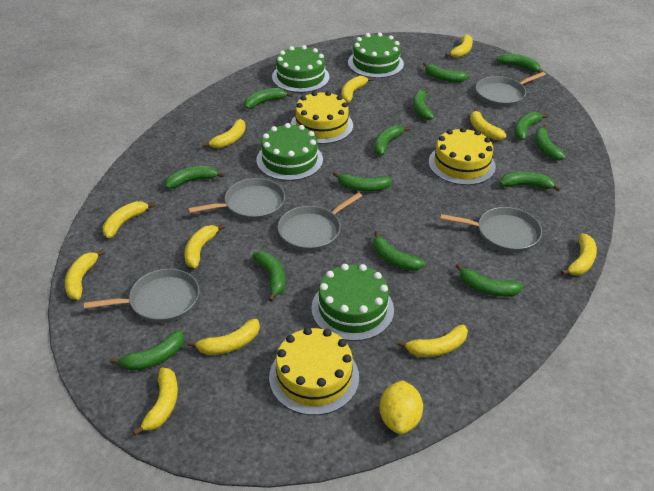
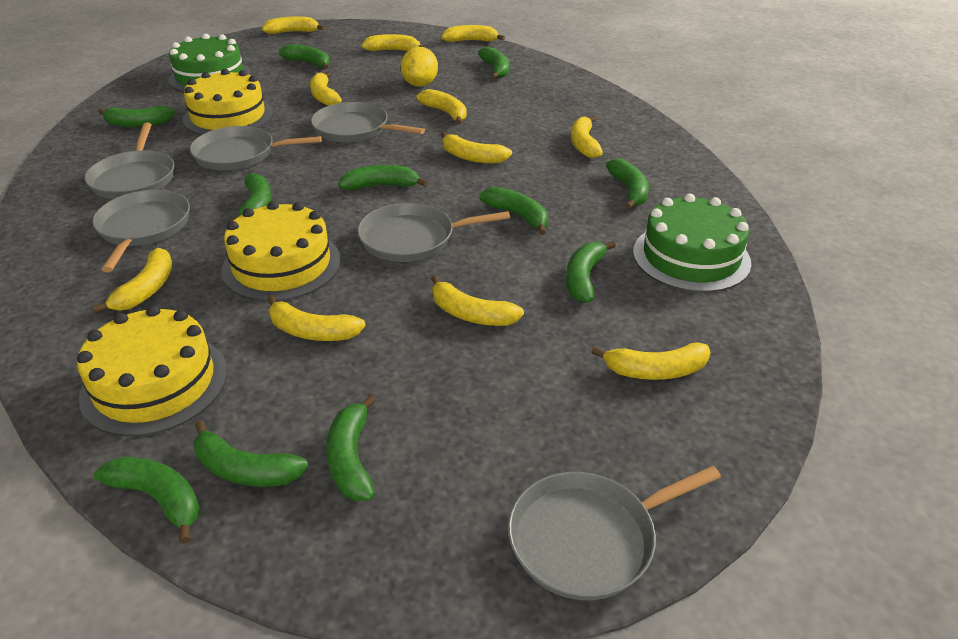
green banana: [110,330,184,371] [165,166,225,189] [244,88,293,109] [252,251,285,302] [333,172,392,191] [373,231,425,271] [374,125,410,156] [413,88,434,120] [423,62,469,83] [456,264,523,297] [497,53,543,73] [500,172,561,191] [514,112,548,140] [535,125,566,161] = 14 -> [94,457,200,544] [98,106,175,127] [193,420,308,487] [229,173,272,222] [279,44,330,69] [326,394,376,501] [338,165,428,190] [478,47,509,79] [479,187,548,235] [566,241,616,303] [606,159,649,210] = 11
green cake: [256,123,323,181] [272,45,330,93] [311,264,394,341] [348,33,404,78] = 4 -> [168,34,251,92] [633,193,751,292] = 2
grey pan: [84,269,199,323] [188,178,285,220] [278,192,362,251] [440,207,542,253] [476,72,546,107] = 5 -> [84,123,174,199] [92,189,190,272] [190,126,322,170] [311,102,425,142] [357,203,510,262] [508,466,721,600] = 6

